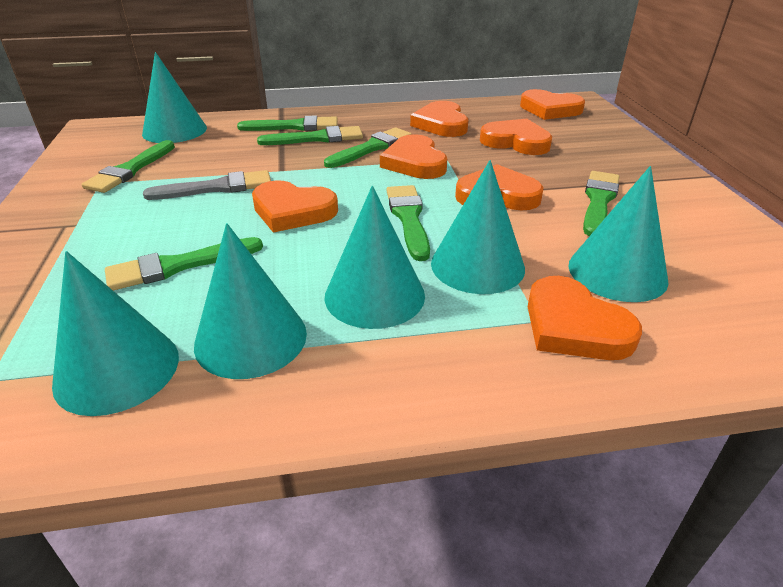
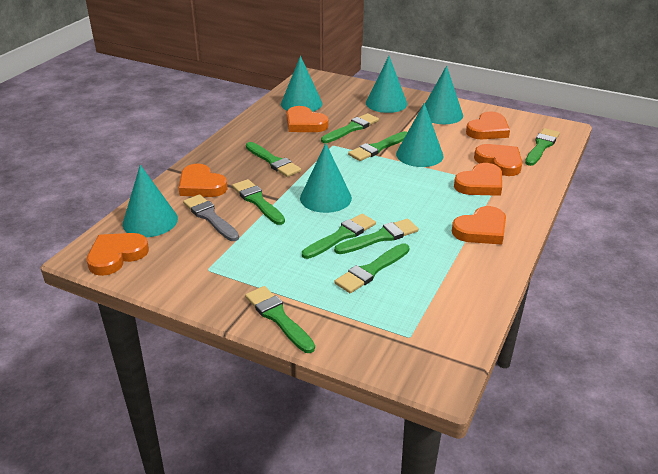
green brush: [81,140,175,193] [105,237,263,291] [237,115,338,131] [257,126,363,145] [324,127,412,168] [386,185,430,261] [583,171,619,236] = 7 -> [232,179,285,225] [245,286,315,353] [246,142,301,177] [302,214,376,259] [321,113,379,143] [334,218,419,254] [334,243,409,293] [348,131,407,161] [525,128,560,166] = 9

